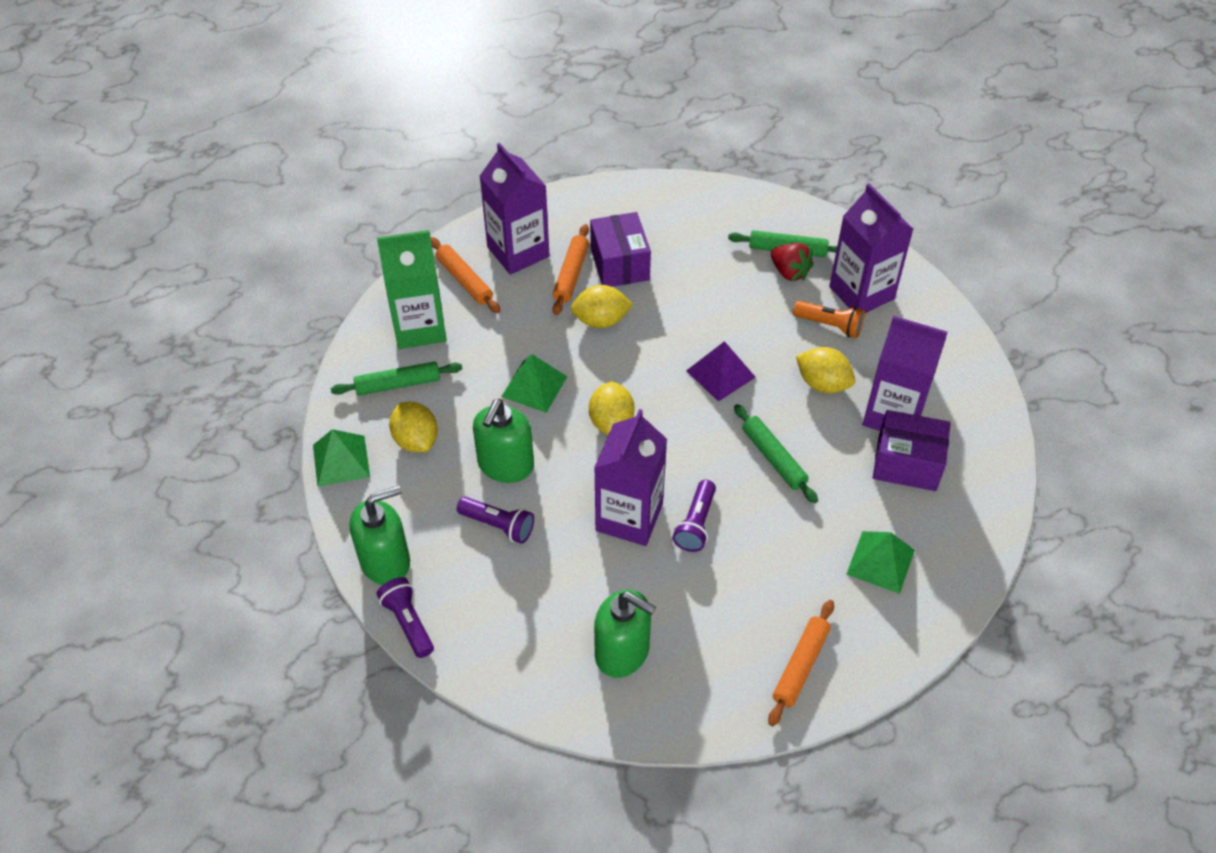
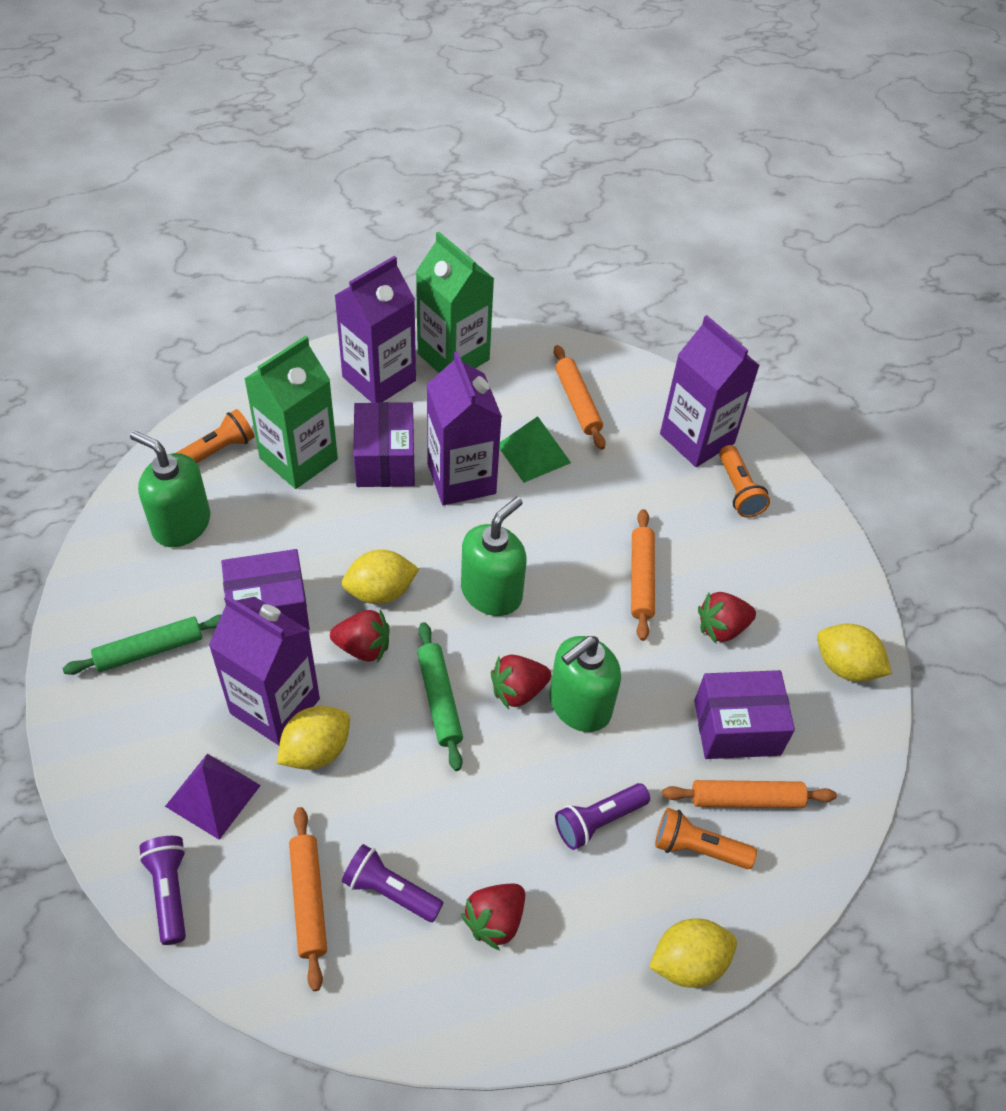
green carton: [377,230,447,349] = 1 -> [244,336,338,489] [416,231,494,373] = 2
green pyramid: [313,429,370,487] [501,354,567,413] [846,531,915,594] = 3 -> [499,416,571,483] = 1
green rolling pin: [331,361,462,396] [728,230,837,257] [734,404,818,504] = 3 -> [62,614,222,675] [417,622,463,771] = 2
orange flashlight: [793,301,865,338] = 1 -> [176,409,254,463] [655,808,757,869] [719,445,770,518] = 3
orange rolling pin: [430,237,500,313] [552,224,589,315] [768,600,834,726] = 3 -> [289,807,327,991] [554,345,606,450] [631,509,655,641] [662,780,837,808] = 4
purple box: [590,212,651,287] [873,410,951,491] = 2 -> [221,549,310,630] [353,402,415,487] [694,670,795,759] = 3
red strawberry: [771,243,814,281] = 1 -> [330,610,389,663] [461,884,525,950] [491,655,551,709] [698,592,756,643] = 4

